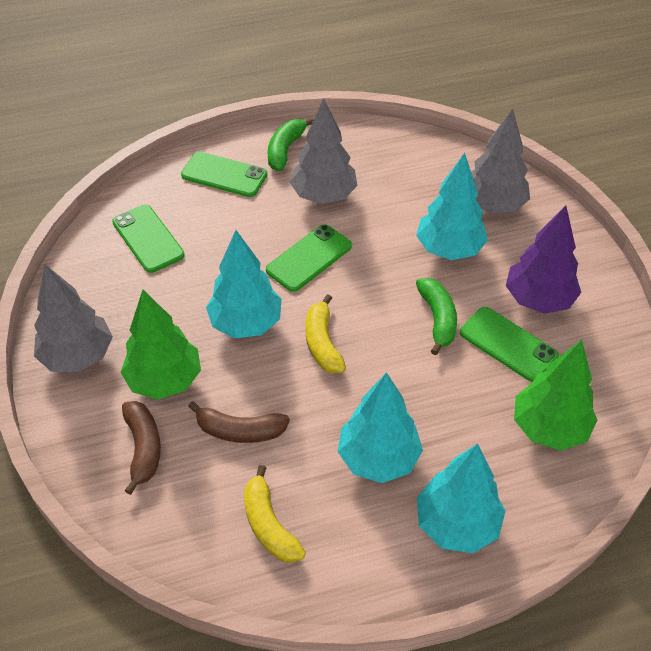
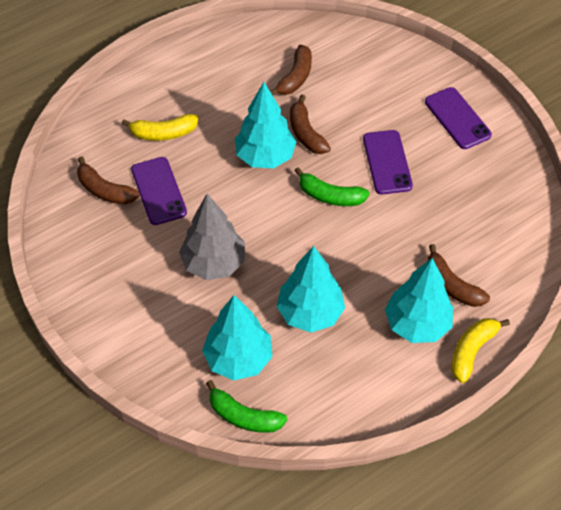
brown banana: [122,401,161,495] [188,401,290,443] = 2 -> [77,156,139,205] [270,44,312,95] [290,95,331,154] [427,244,490,307] = 4
green phone: [112,205,185,273] [181,152,267,197] [266,224,352,292] [460,307,559,382] = 4 -> none = 0
green tree: [120,290,201,400] [514,340,598,450] = 2 -> none = 0
grey tree: [34,264,113,372] [290,99,358,204] [471,108,530,214] = 3 -> [179,194,245,280] = 1
purple phone: none = 0 -> [131,157,187,225] [363,130,413,195] [425,87,492,149] = 3
purple tree: [506,205,581,314] = 1 -> none = 0

